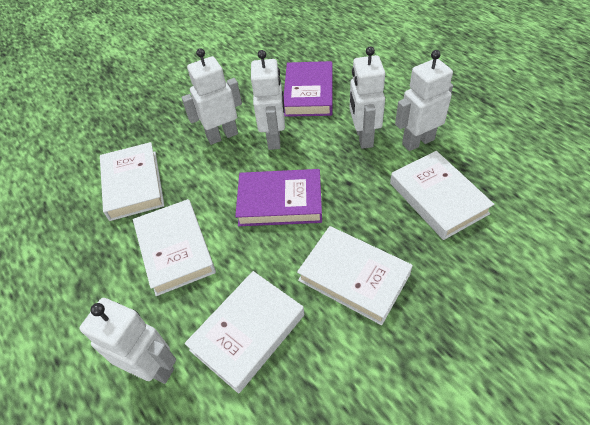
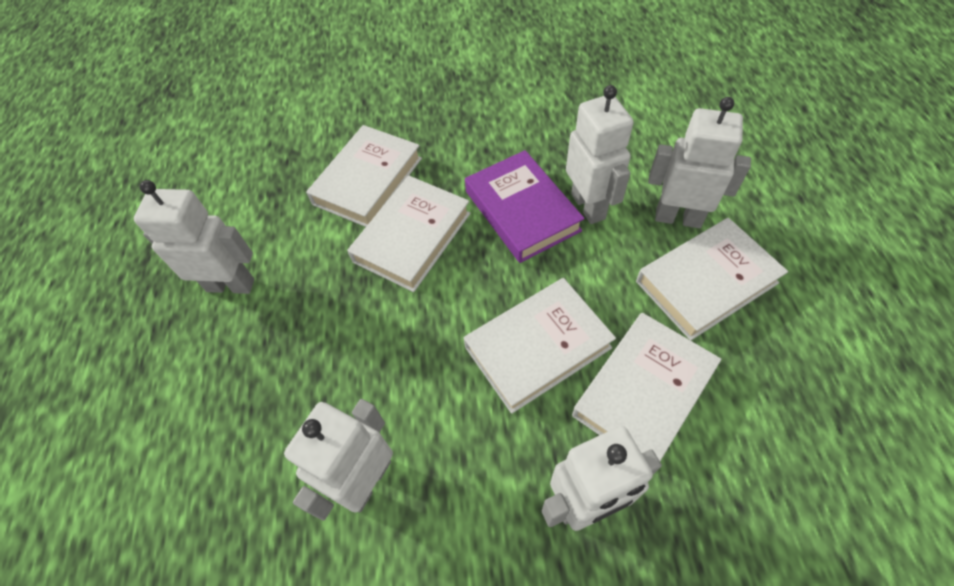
purple book: [235,169,322,226] [284,61,332,117] = 2 -> [465,150,585,263] = 1

